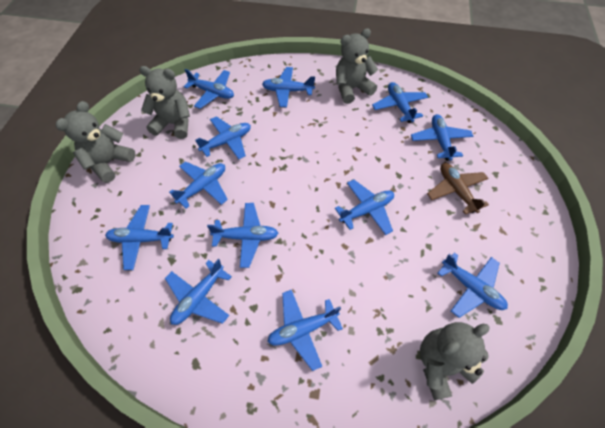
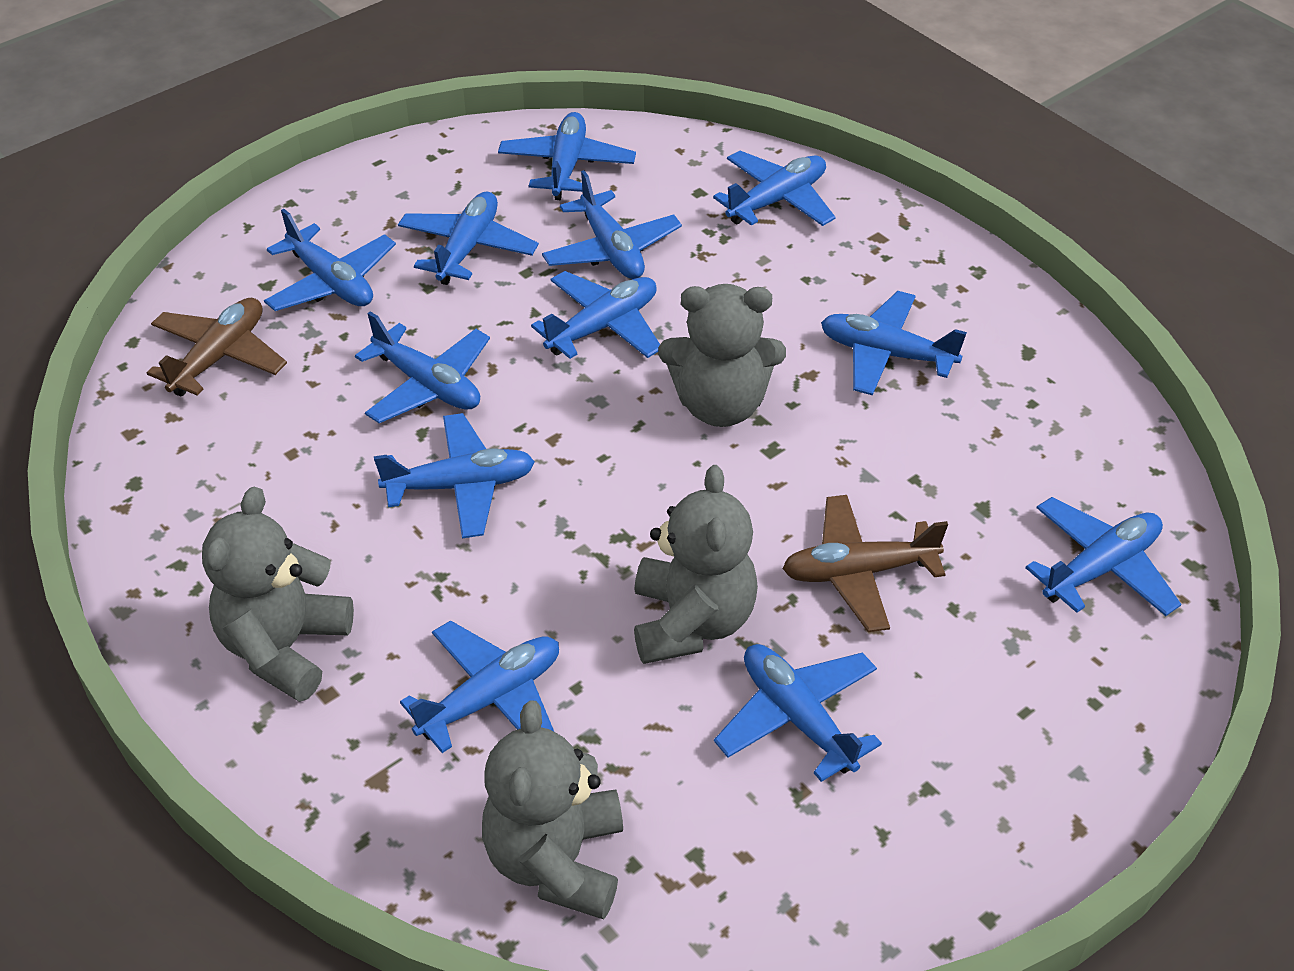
brown plane: [427,163,489,214] = 1 -> [147,298,287,396] [782,495,948,632] = 2

